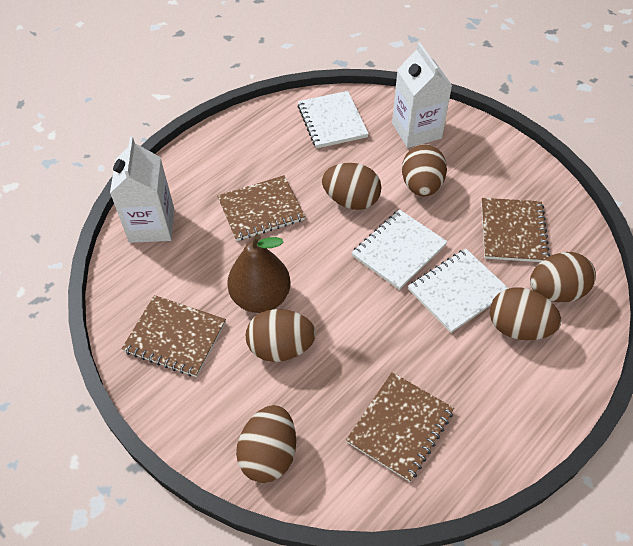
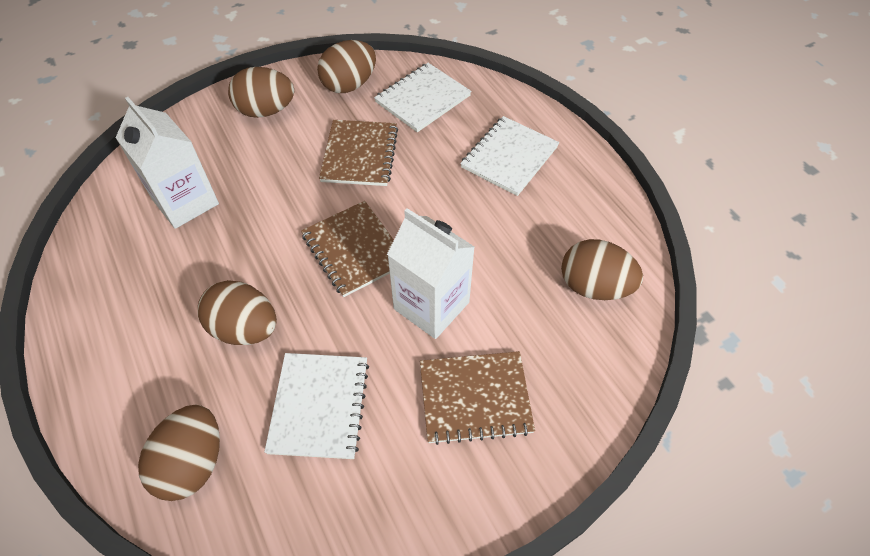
brown egg: [236,405,296,483] [246,309,316,362] [322,163,381,210] [402,144,447,196] [490,287,561,340] [530,252,596,302] = 6 -> [138,405,220,501] [198,280,277,345] [228,67,294,118] [317,40,376,93] [561,239,643,300] = 5
brown notebook: [122,295,226,377] [217,175,305,241] [346,372,454,482] [481,198,550,262] = 4 -> [301,201,394,297] [319,120,398,186] [420,351,535,445] = 3
brown pear: [227,234,291,313] = 1 -> none = 0

